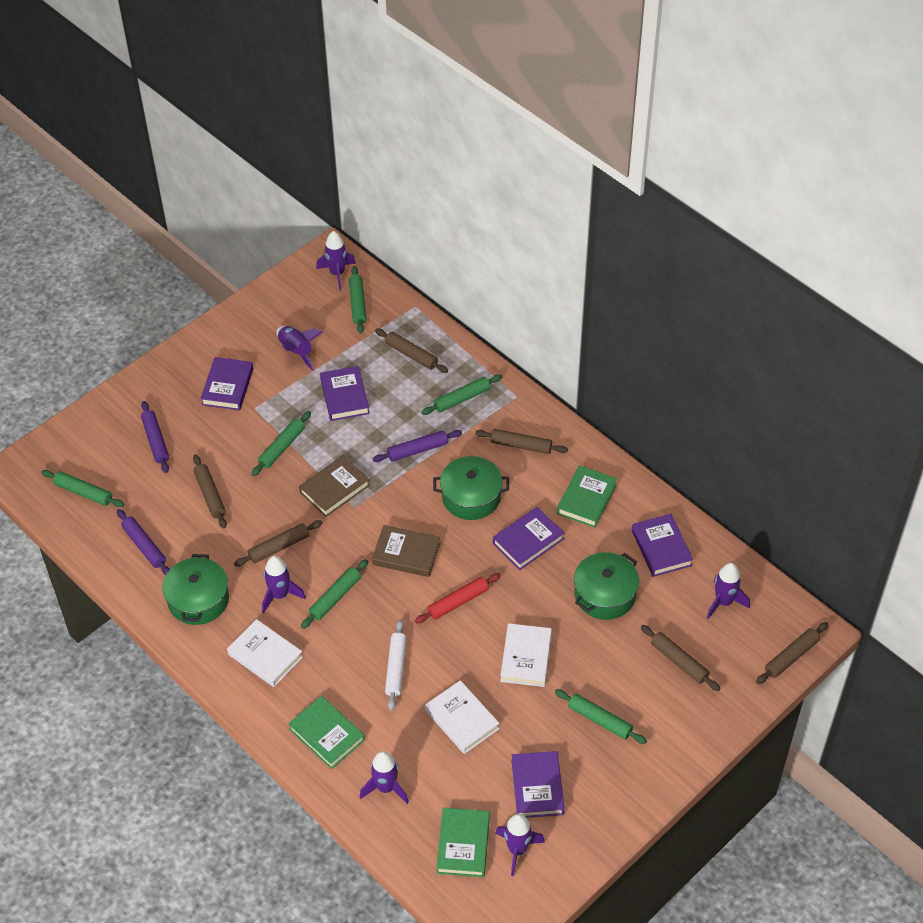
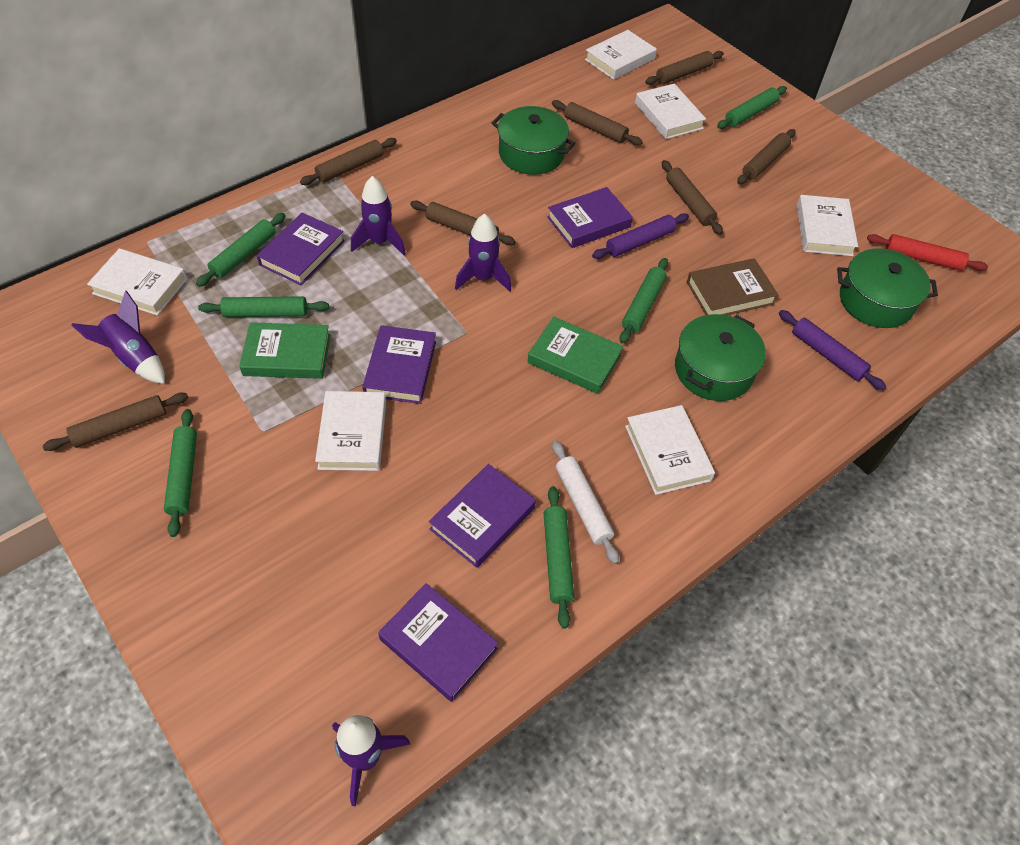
brown book: [299,455,370,517] [372,525,440,577] = 2 -> [687,258,779,315] = 1
brown rolling pin: [193,455,227,528] [234,520,323,566] [375,329,448,373] [475,429,568,454] [641,625,720,691] [756,622,829,684] = 6 -> [43,393,188,451] [300,138,397,185] [410,201,515,245] [552,100,643,146] [645,51,724,85] [662,160,723,235] [737,129,795,184] = 7
green book: [288,696,365,769] [436,808,490,877] [557,465,617,528] = 3 -> [239,322,330,379] [528,317,623,394] = 2
purple rocket: [262,556,306,613] [277,326,322,371] [316,231,356,290] [360,751,409,804] [496,814,545,876] [707,563,750,619] = 6 -> [71,291,165,384] [332,715,410,807] [351,176,406,255] [455,214,511,291] = 4
purple rolling pin: [117,509,170,575] [141,401,169,473] [373,430,462,462] = 3 -> [592,213,689,259] [779,310,886,390] = 2
white book: [227,619,303,687] [425,680,500,754] [500,623,552,687] = 3 -> [87,248,187,316] [315,391,386,471] [585,30,657,80] [625,405,715,495] [635,84,706,139] [797,195,858,256] = 6

